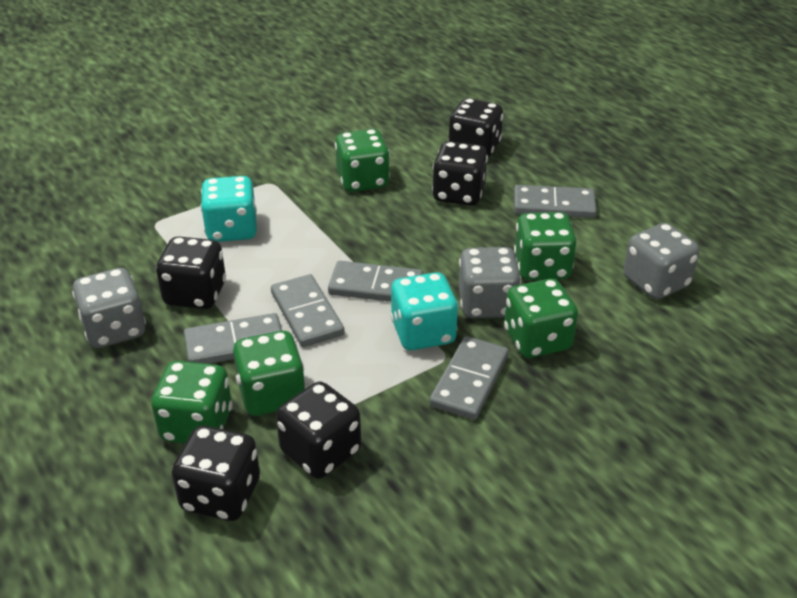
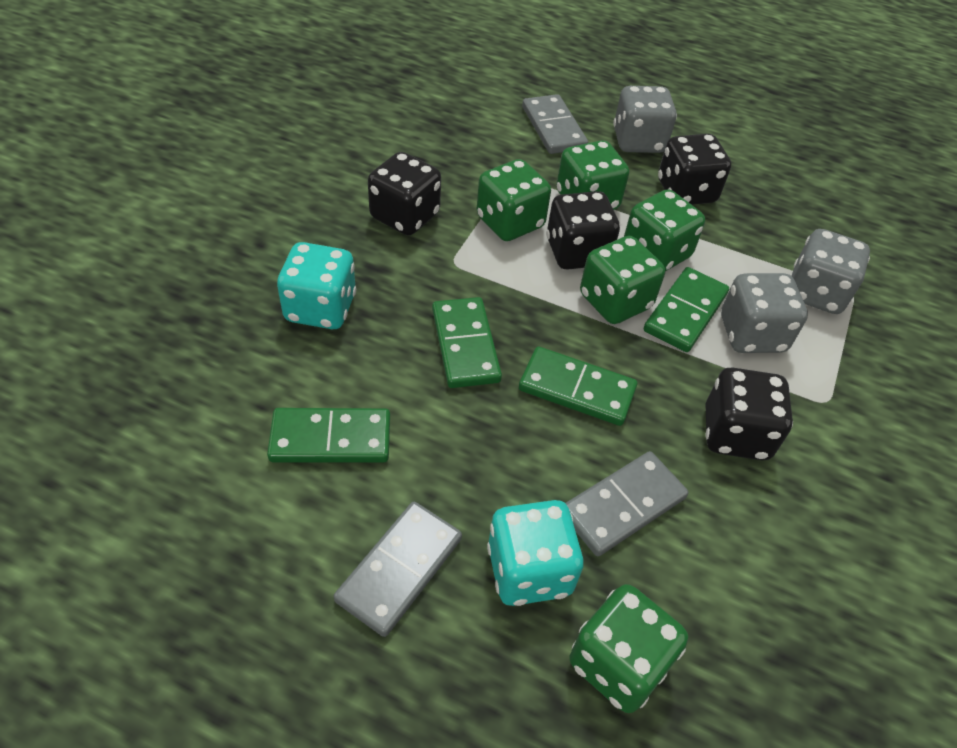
black dice: [156,236,226,309] [172,426,260,521] [276,382,361,479] [432,142,488,206] [448,98,503,158] = 5 -> [368,152,441,235] [546,191,620,270] [658,134,731,205] [705,367,793,460] = 4
green domino: none = 0 -> [267,408,390,463] [432,297,502,388] [519,346,637,426] [644,267,729,352] = 4
grey domino: [184,313,282,364] [271,274,345,347] [328,261,423,302] [429,336,509,420] [514,185,597,218] = 5 -> [334,502,462,637] [522,94,588,154] [566,451,688,556] = 3

